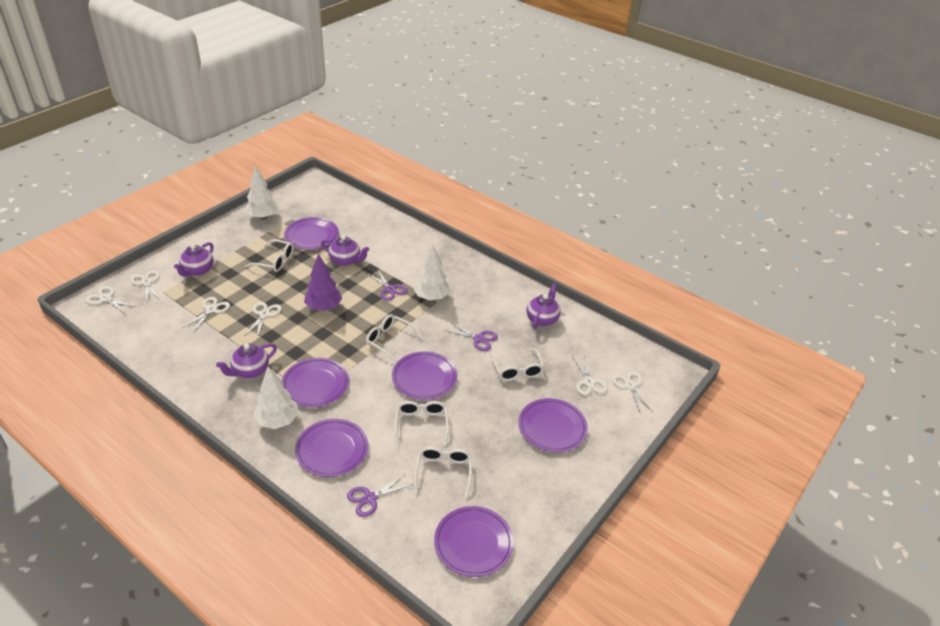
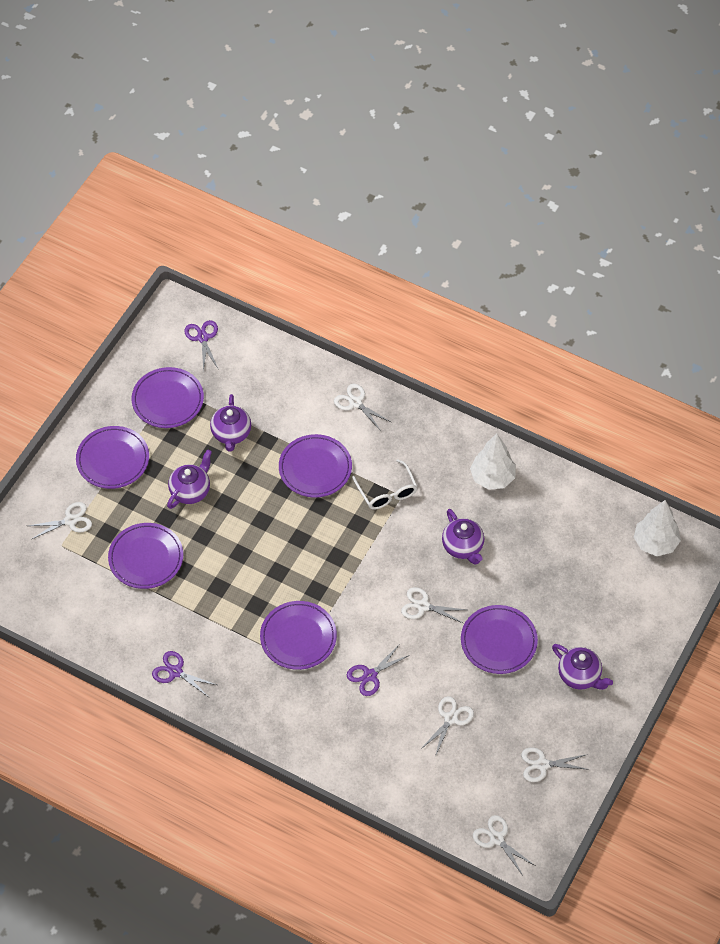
purple tree: [304,254,342,311] = 1 -> none = 0
white glasses: [245,239,294,272] [366,314,422,363] [394,401,449,446] [414,447,472,498] [490,348,544,381] = 5 -> [352,459,418,510] = 1
white tree: [245,166,279,220] [253,366,299,429] [413,245,450,301] = 3 -> [470,434,516,490] [634,500,681,556] = 2

